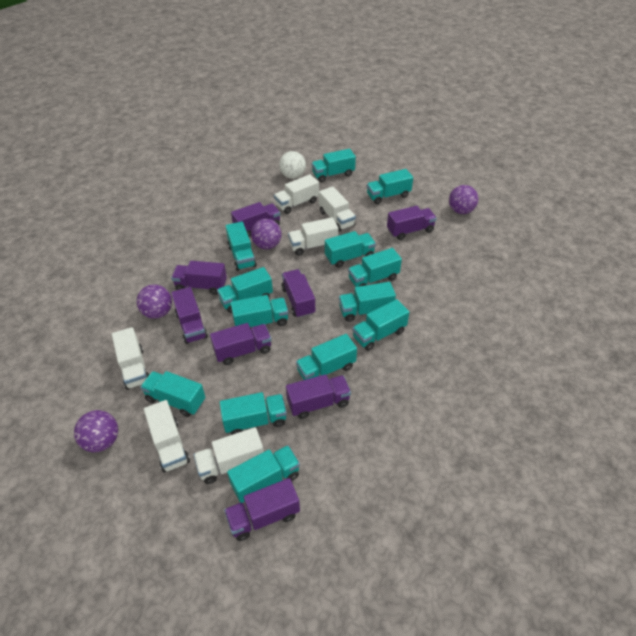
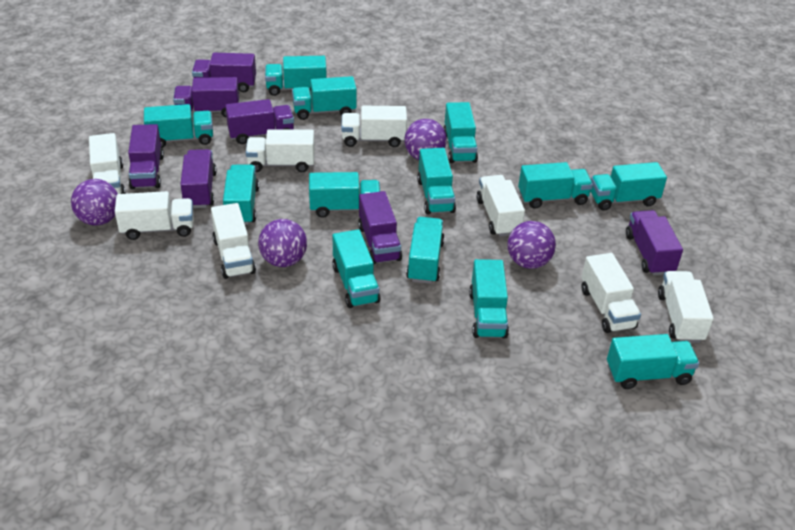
purple truck: [171,261,227,295] [171,287,208,344] [210,323,272,365] [224,478,300,541] [231,202,280,237] [282,269,315,318] [286,374,351,419] [387,206,437,240] = 8 -> [128,124,164,189] [173,77,239,117] [180,149,217,208] [192,53,256,92] [225,99,294,144] [358,191,402,264] [626,210,683,275] = 7
white ball: [279,151,306,179] = 1 -> none = 0
white truck: [112,327,149,390] [144,400,190,473] [193,427,264,484] [274,174,319,214] [288,217,338,256] [319,186,356,232] = 6 -> [89,133,126,194] [115,191,194,240] [211,203,256,279] [246,129,315,172] [341,106,407,147] [476,175,525,237] [581,253,641,333] [658,271,714,343] = 8

